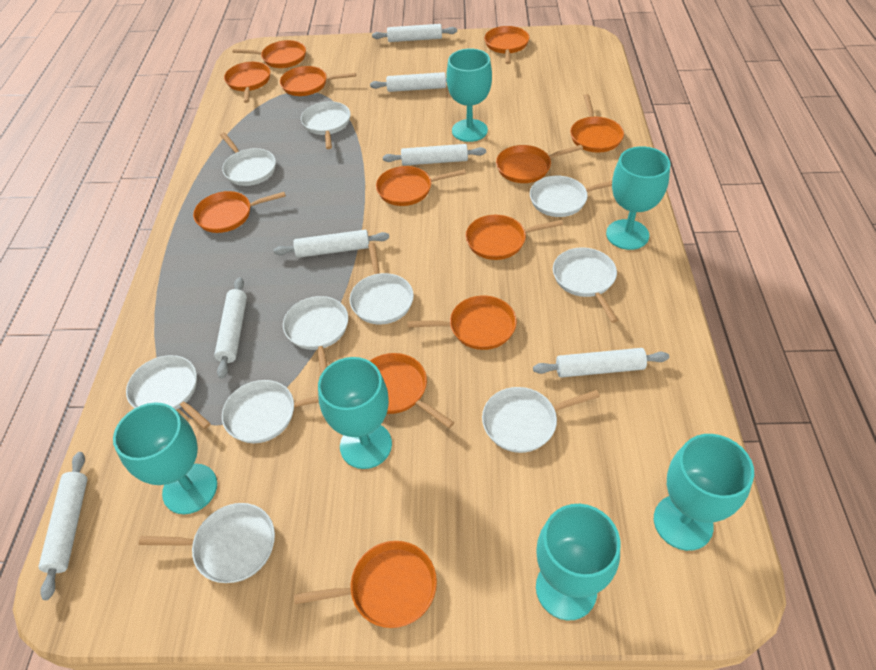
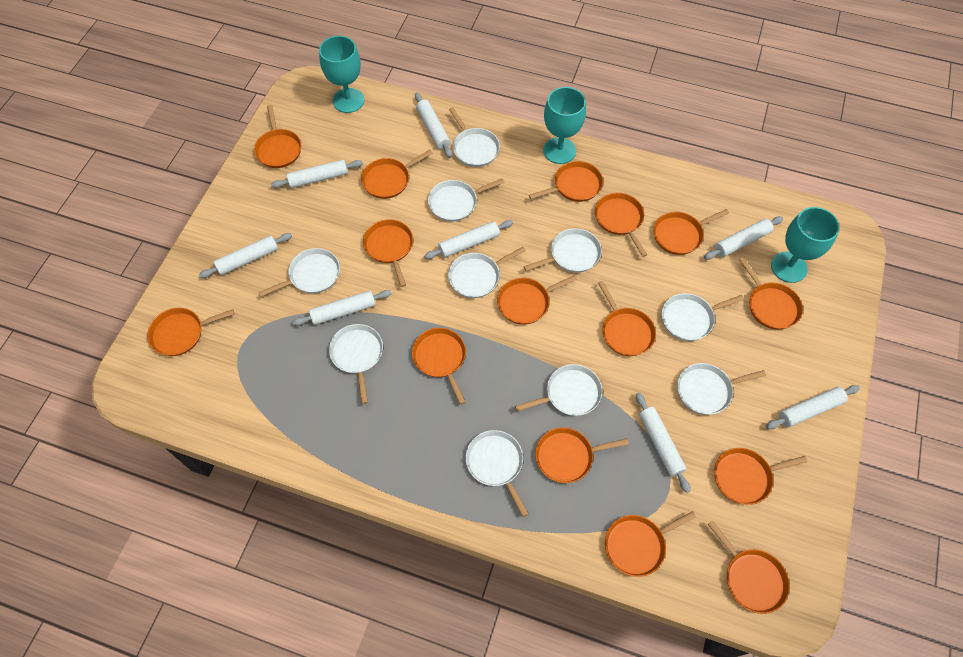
orange pan: [193,191,286,233] [224,62,271,103] [232,40,306,68] [280,66,356,96] [294,541,437,628] [370,353,454,428] [376,166,466,206] [407,295,517,350] [466,215,563,260] [484,26,529,64] [496,145,583,183] [570,94,624,153] = 12 -> [147,308,234,356] [254,105,302,168] [361,150,432,199] [363,219,413,287] [412,328,466,405] [497,275,577,324] [529,161,603,202] [535,427,629,483] [595,193,647,257] [598,281,656,356] [605,511,696,577] [653,209,729,255] [708,521,790,614] [714,448,808,505] [739,257,803,330] = 15
turquoise goblet: [113,402,217,514] [318,357,392,469] [446,49,492,142] [536,504,621,621] [606,146,671,250] [654,434,754,551] = 6 -> [319,36,364,113] [543,87,586,164] [771,207,839,283] = 3
white rolling pin: [38,452,87,600] [214,277,247,379] [273,230,389,258] [370,72,447,92] [372,24,457,42] [383,144,486,166] [533,348,669,378] = 7 -> [199,233,292,278] [271,159,363,188] [292,290,392,326] [415,92,452,158] [424,220,513,259] [636,392,690,493] [704,216,783,260] [766,385,860,429] = 8

